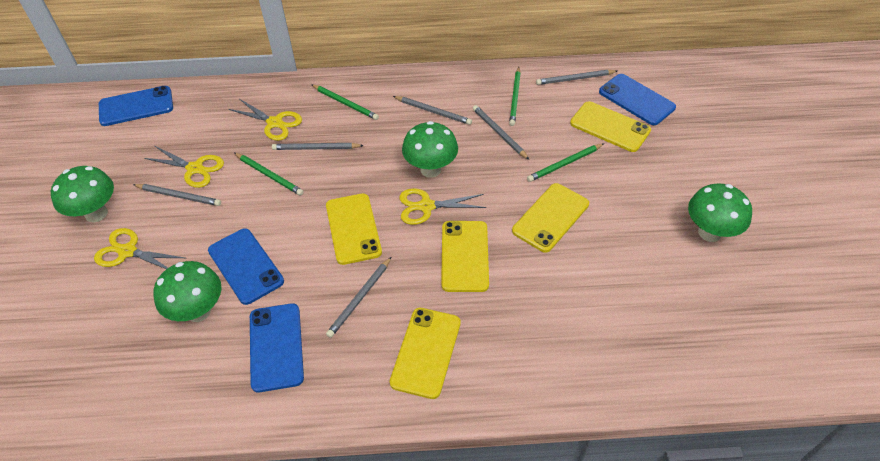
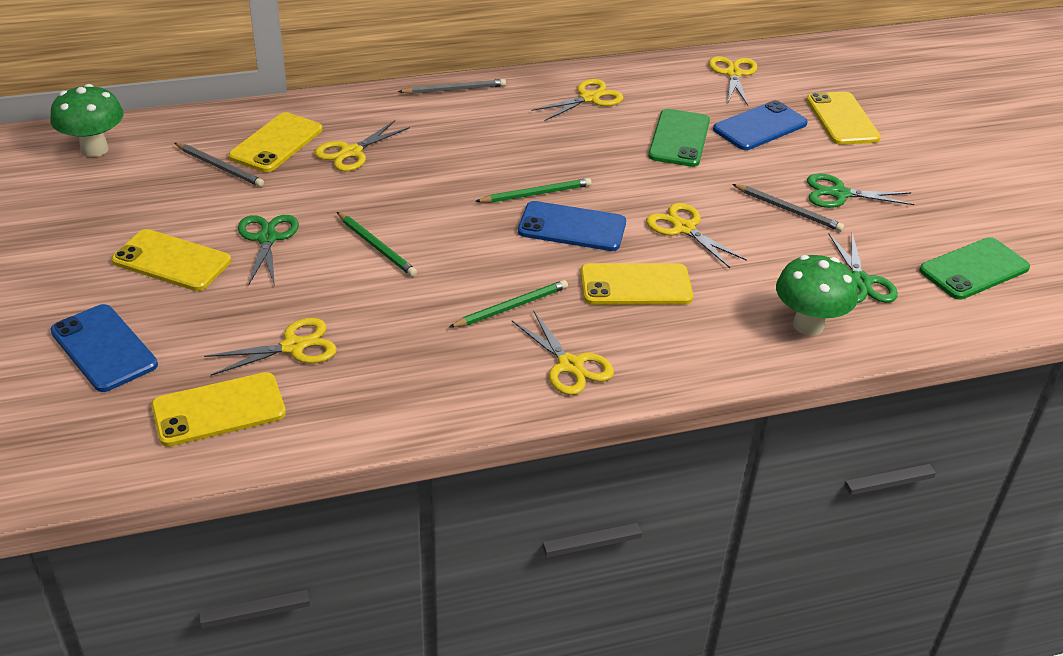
blue phone: [99,86,173,126] [208,228,284,305] [250,303,304,393] [599,74,676,125] = 4 -> [50,304,158,392] [518,201,626,251] [713,100,808,150] = 3
green mushroom: [51,166,114,223] [154,261,222,322] [402,121,458,178] [688,183,752,242] = 4 -> [50,84,124,157] [776,255,858,336] = 2
green pencil: [234,153,304,195] [311,84,379,120] [509,67,521,126] [527,143,604,182] = 4 -> [337,212,417,277] [449,280,568,328] [475,178,591,203] = 3
green phone: none = 0 -> [648,109,710,167] [919,237,1030,300] = 2
green scissors: none = 0 -> [238,215,299,286] [807,174,915,208] [829,233,898,303] = 3
grey pencil: [133,184,221,206] [272,143,364,150] [326,257,391,338] [393,96,472,125] [473,105,529,160] [536,70,617,85] = 6 -> [174,143,264,187] [398,79,506,94] [732,184,844,232] = 3
yellow scissors: [94,228,185,269] [144,146,224,188] [229,99,302,141] [399,188,486,225] = 4 -> [204,318,337,376] [315,120,410,172] [512,310,614,395] [531,79,624,121] [646,203,747,268] [709,56,758,105] = 6

